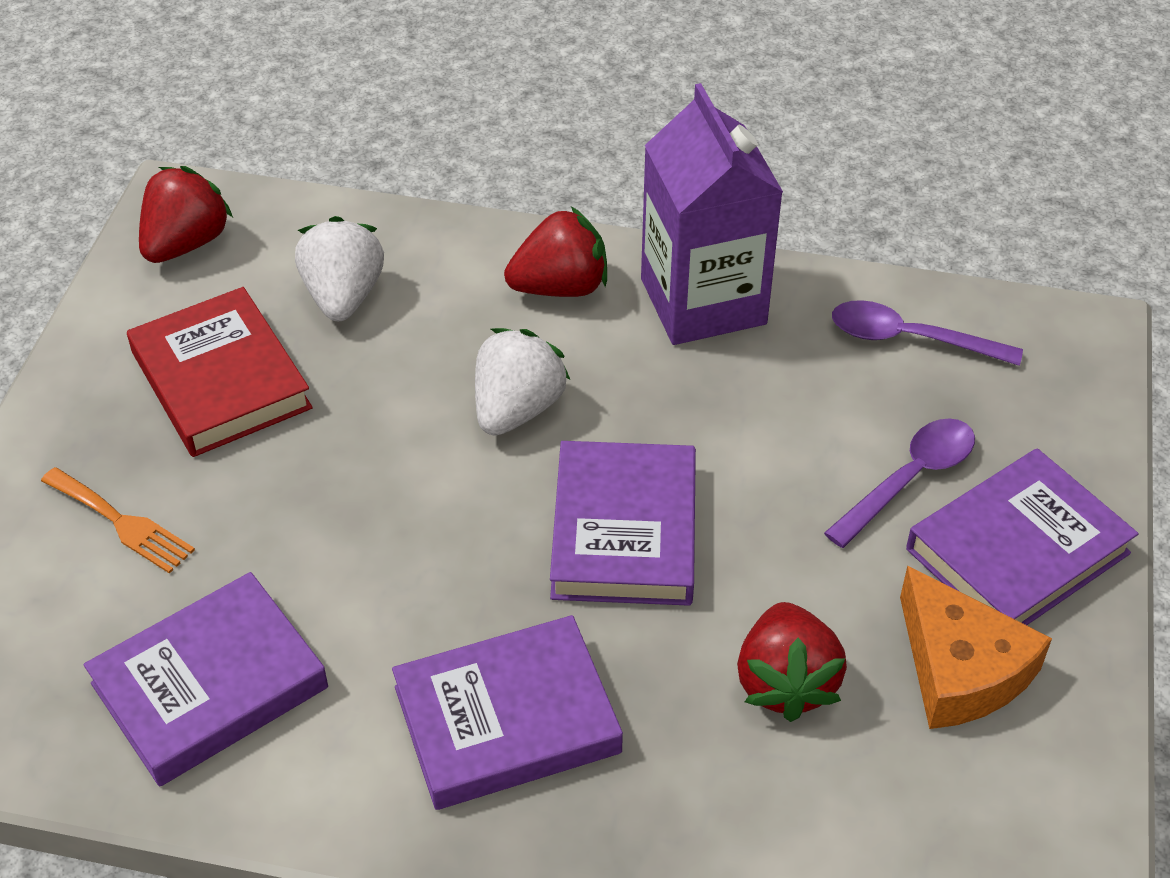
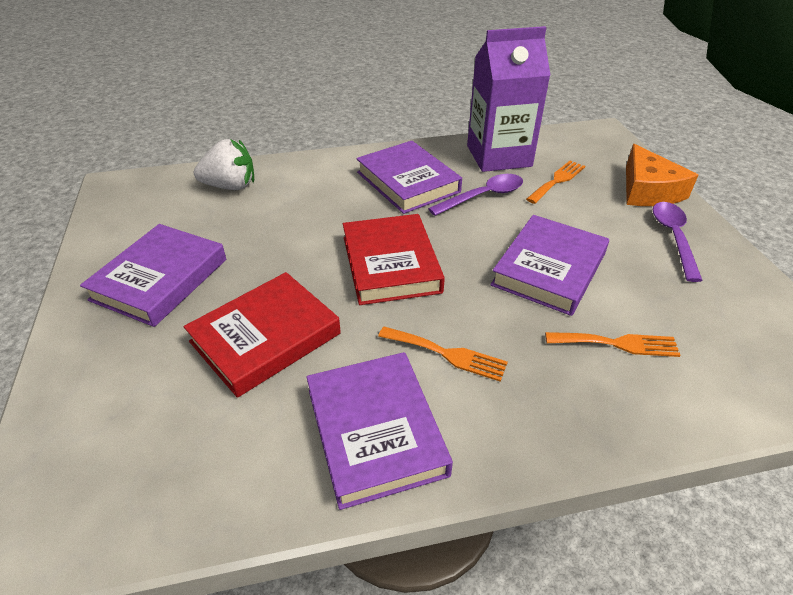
orange fork: [41,467,195,574] = 1 -> [378,327,508,382] [526,161,585,204] [545,332,681,357] = 3
red book: [127,287,313,457] = 1 -> [184,272,341,398] [343,214,445,305] = 2
red strawberry: [139,166,233,263] [504,207,607,297] [737,602,847,722] = 3 -> none = 0
white strawberry: [295,216,384,321] [475,328,570,436] = 2 -> [194,139,254,190] = 1

